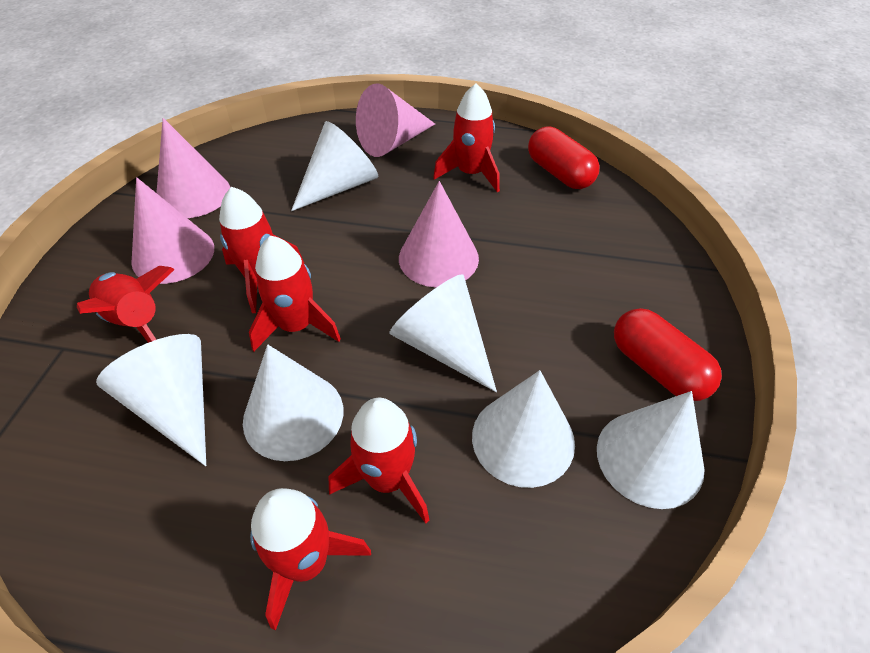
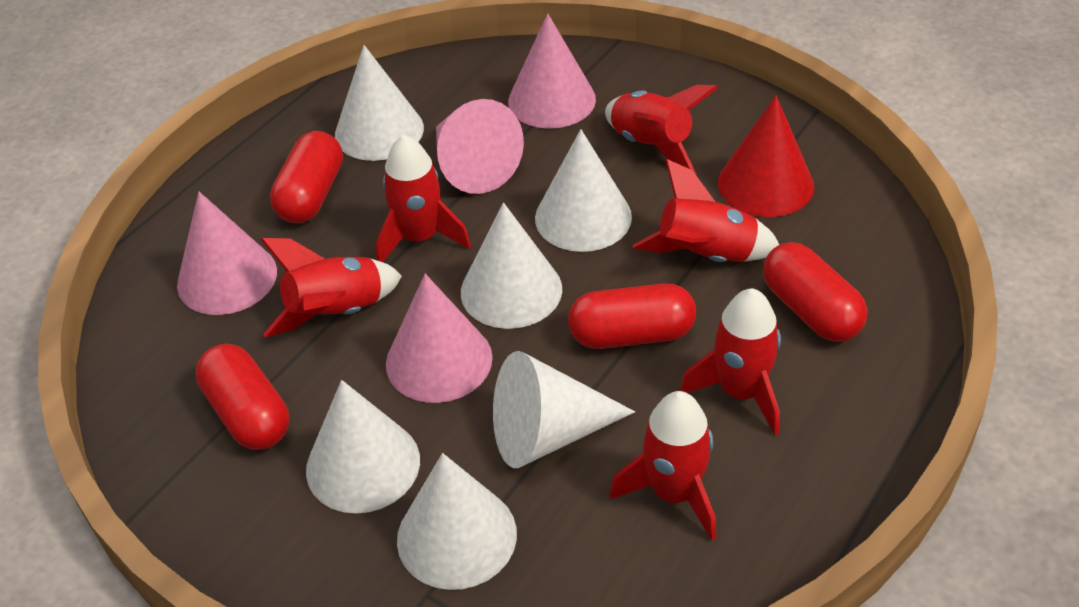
red capsule: [528,127,599,189] [614,308,722,401] = 2 -> [196,344,289,450] [270,131,343,223] [568,283,696,349] [763,242,867,342] = 4
red cone: none = 0 -> [718,95,814,217] = 1

